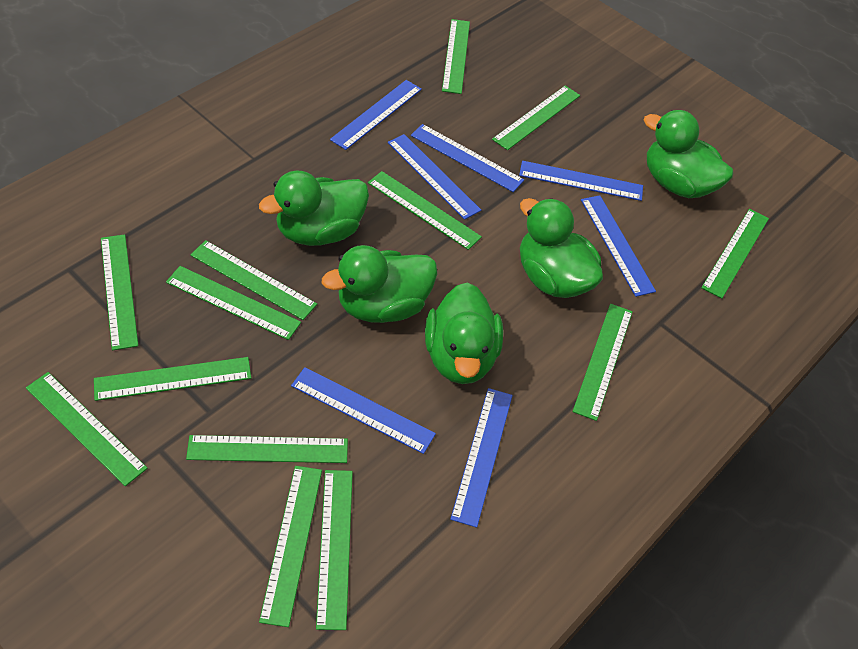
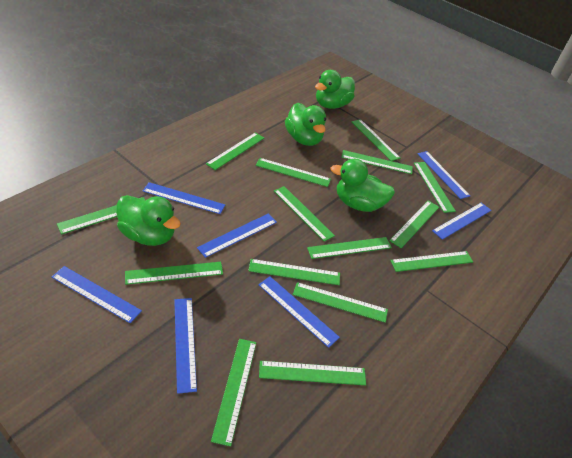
green duck: [259,171,369,246] [322,245,437,323] [425,282,503,384] [520,198,603,298] [644,110,733,198] = 5 -> [116,195,181,246] [285,103,326,146] [315,70,355,109] [331,159,395,212] = 4
green ruler: [26,372,148,486] [94,357,251,401] [101,234,138,351] [166,266,301,340] [186,435,348,463] [191,240,317,320] [259,466,322,627] [316,470,353,630] [368,171,482,250] [442,19,470,94] [492,86,580,150] [573,304,633,421] [701,209,769,299] = 13 -> [57,197,146,234] [125,262,223,285] [206,132,264,170] [211,339,256,447] [248,259,340,285] [256,158,331,187] [259,361,366,385] [274,186,335,242] [293,282,388,323] [307,237,392,259] [341,150,413,174] [352,119,400,161] [389,201,439,248] [390,251,473,272] [414,162,456,213] = 15

